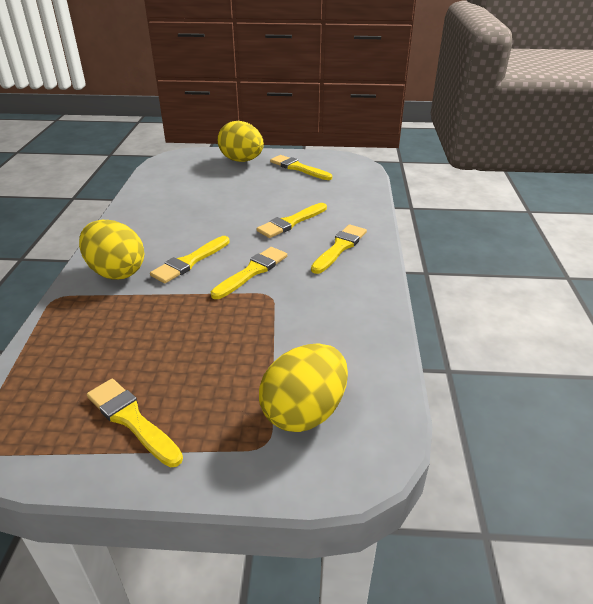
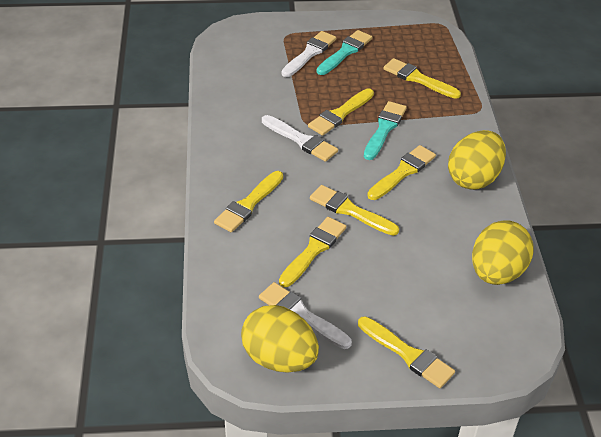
turquoise brush: none = 0 -> [317,30,372,75] [364,101,407,160] = 2
white brush: none = 0 -> [259,282,352,349] [262,115,338,162] [282,31,336,77] = 3
yellow brush: [87,379,183,467] [150,236,230,283] [211,247,287,299] [257,203,327,238] [270,155,332,180] [311,225,367,274] = 6 -> [214,171,283,232] [279,217,346,287] [308,88,374,136] [310,185,399,236] [358,316,455,388] [367,145,436,200] [383,58,461,99] = 7

